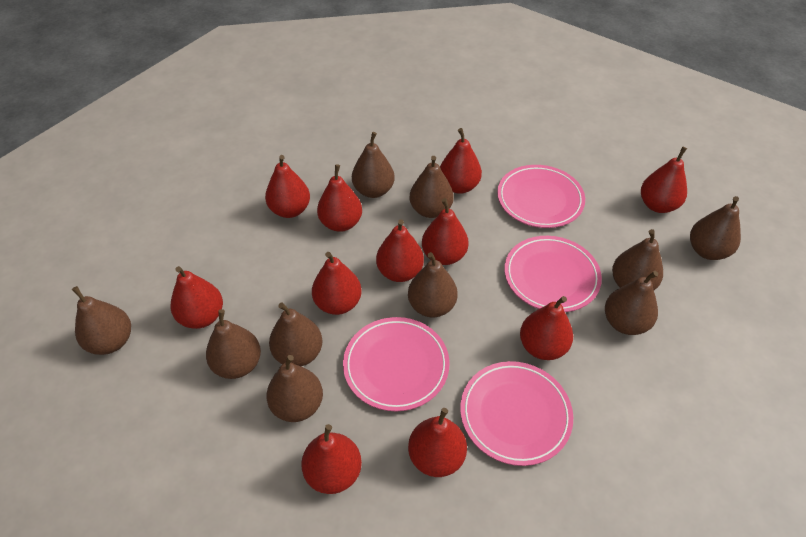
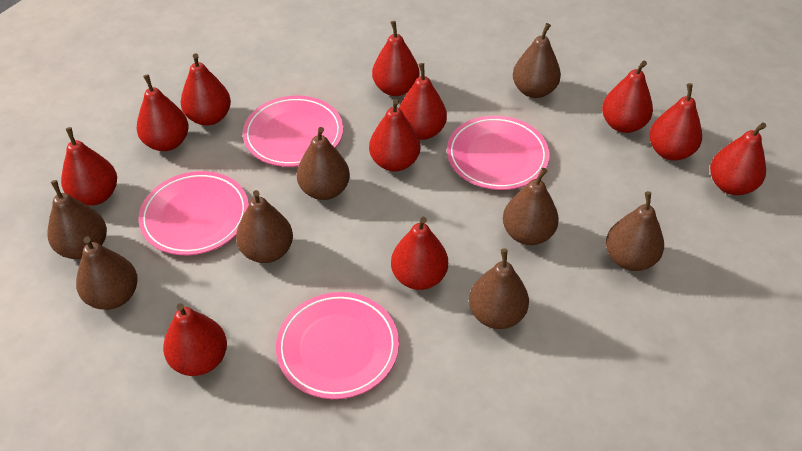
brown pear: [72,286,131,355] [206,309,261,379] [266,355,323,422] [269,302,323,366] [352,132,395,198] [408,252,458,318] [410,156,454,218] [605,271,658,335] [612,229,663,290] [690,196,741,260] = 10 -> [47,180,107,259] [76,237,138,310] [236,190,293,263] [297,127,350,200] [469,248,529,329] [503,168,559,245] [513,23,561,98] [606,191,664,271] = 8

